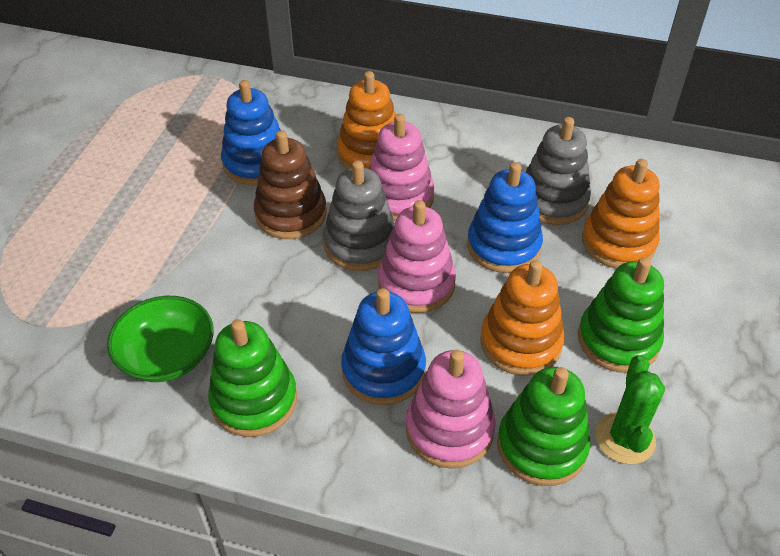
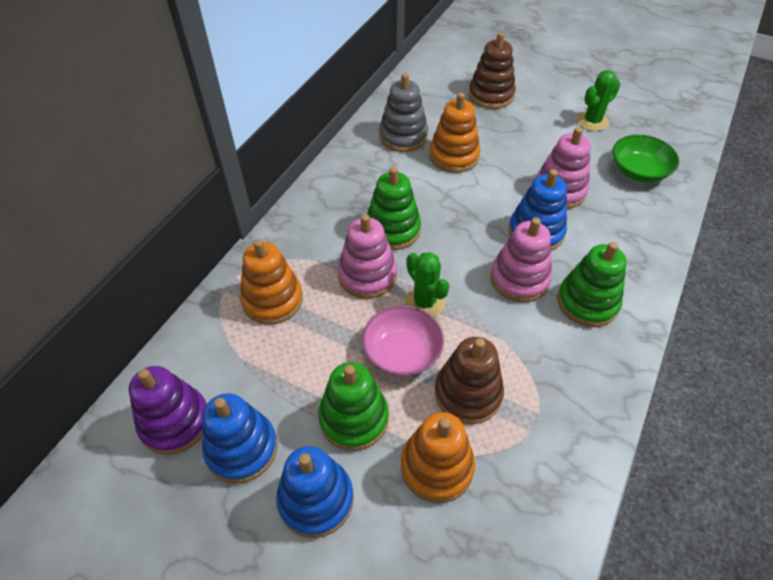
brown stacking toy: [254,130,327,239] = 1 -> [435,337,504,424] [469,32,516,109] = 2
green cactus: [595,355,665,464] = 1 -> [405,252,450,317] [577,70,620,131] = 2
grey stacking toy: [323,160,395,271] [526,117,591,225] = 2 -> [379,73,428,152] = 1
pink bowl: none = 0 -> [362,305,444,376] = 1
purple stacking toy: none = 0 -> [129,366,207,455] = 1

